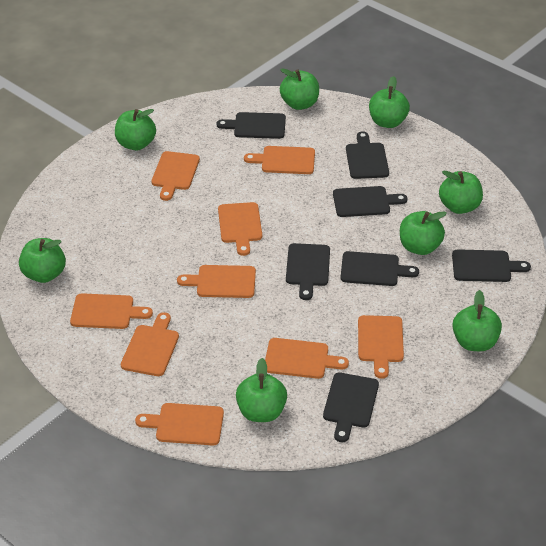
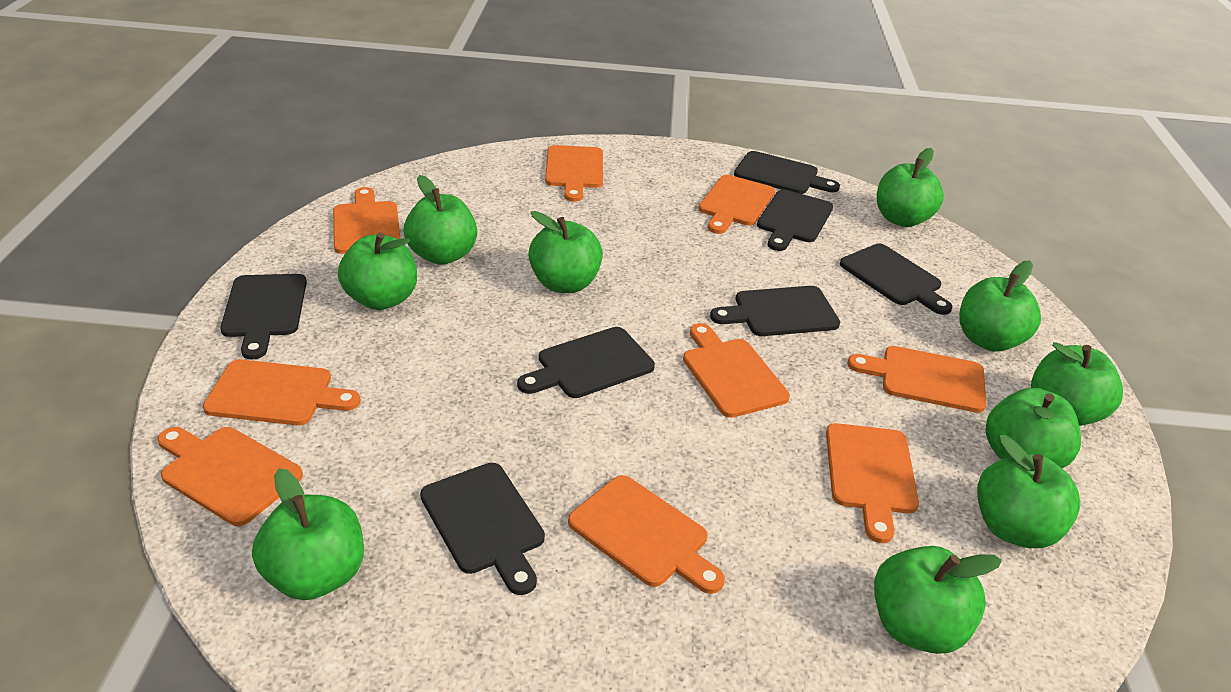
green apple: [19,238,66,283] [115,109,156,150] [236,358,287,422] [280,68,319,110] [369,76,410,128] [400,211,447,255] [439,171,483,214] [452,290,502,351] = 8 -> [252,468,364,600] [338,232,417,310] [404,175,477,265] [528,211,603,293] [874,546,1002,654] [877,148,944,227] [959,261,1041,352] [977,435,1080,548] [985,388,1081,468] [1031,342,1123,426] = 10

